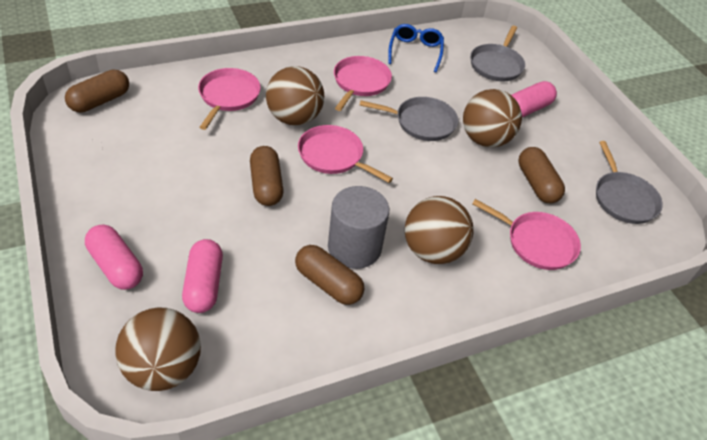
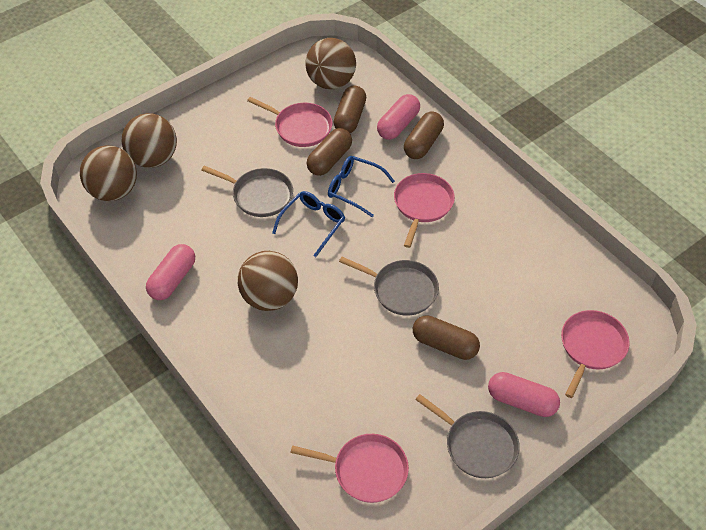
blue glasses: [388,24,444,73] = 1 -> [272,191,345,257] [328,156,395,217] = 2
grey cylinder: [328,186,389,269] = 1 -> none = 0

